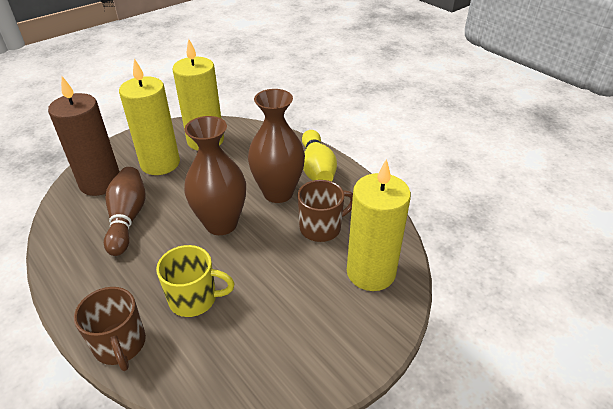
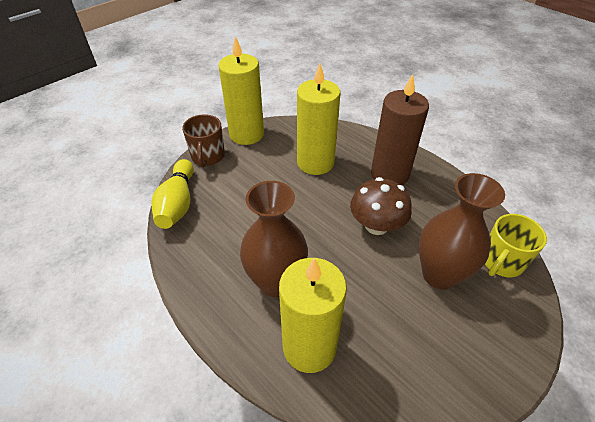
brown bowling pin: [104,167,146,256] = 1 -> none = 0
brown mug: [74,287,146,371] [298,180,353,242] = 2 -> [182,114,225,168] = 1
brown mushroom: none = 0 -> [350,177,412,235] = 1

